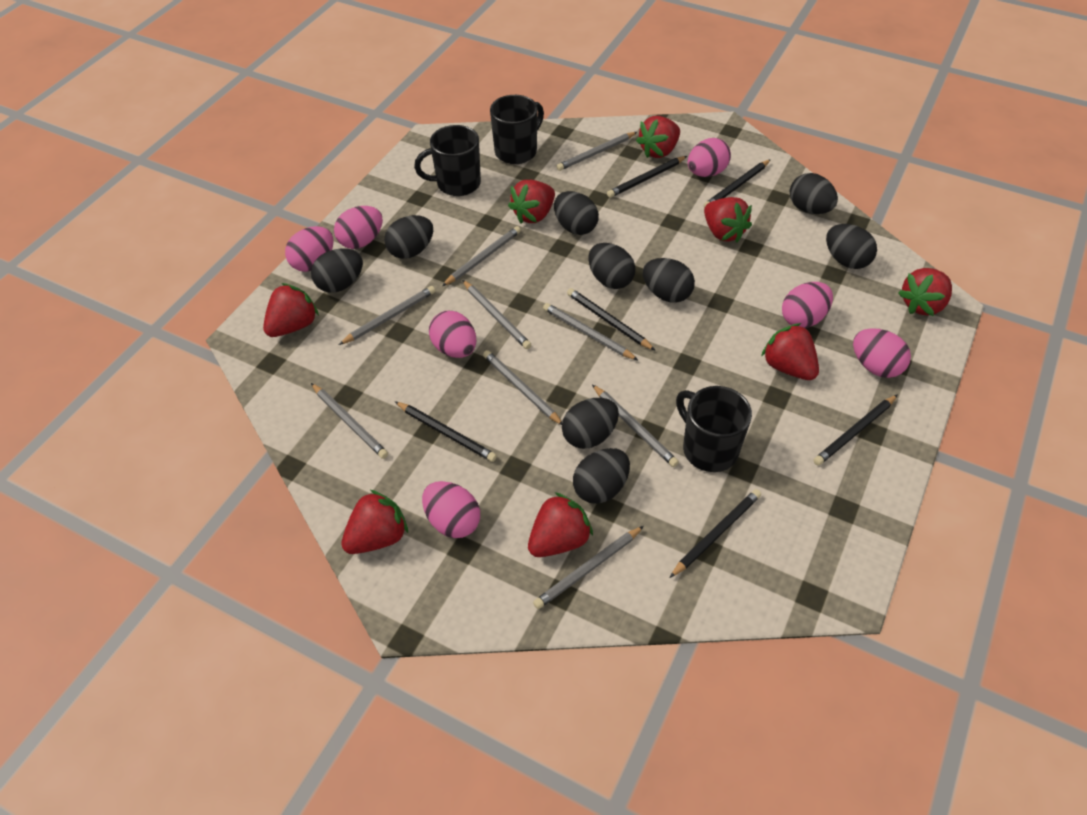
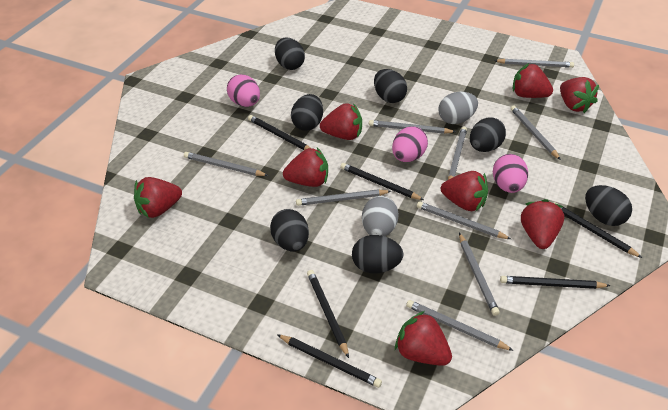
black egg: [311,248,363,293] [384,215,433,259] [554,191,599,235] [562,398,619,449] [573,448,630,504] [588,243,635,289] [643,258,695,302] [790,173,838,214] [826,224,877,269] = 9 -> [270,209,309,252] [275,37,305,70] [291,94,323,131] [352,235,404,273] [374,69,407,103] [470,117,506,152] [585,185,632,226] = 7
black mug: [414,125,481,196] [490,95,544,164] [676,386,752,472] = 3 -> none = 0
grey egg: none = 0 -> [362,196,399,236] [438,92,478,124] = 2
pink egg: [285,226,333,272] [334,206,383,249] [422,481,480,538] [429,311,476,358] [688,138,731,177] [782,282,833,328] [853,328,911,378] = 7 -> [227,74,260,107] [392,126,428,162] [493,154,528,193] = 3

